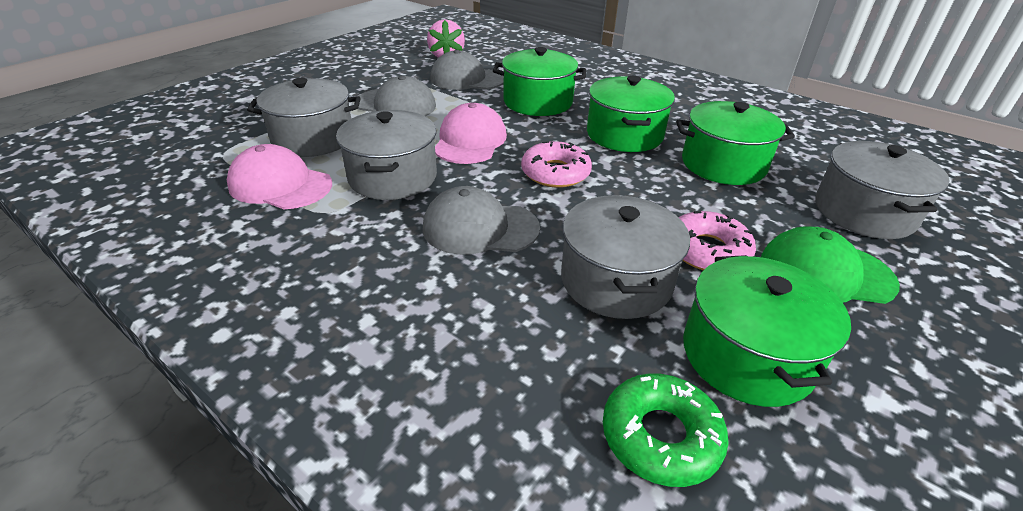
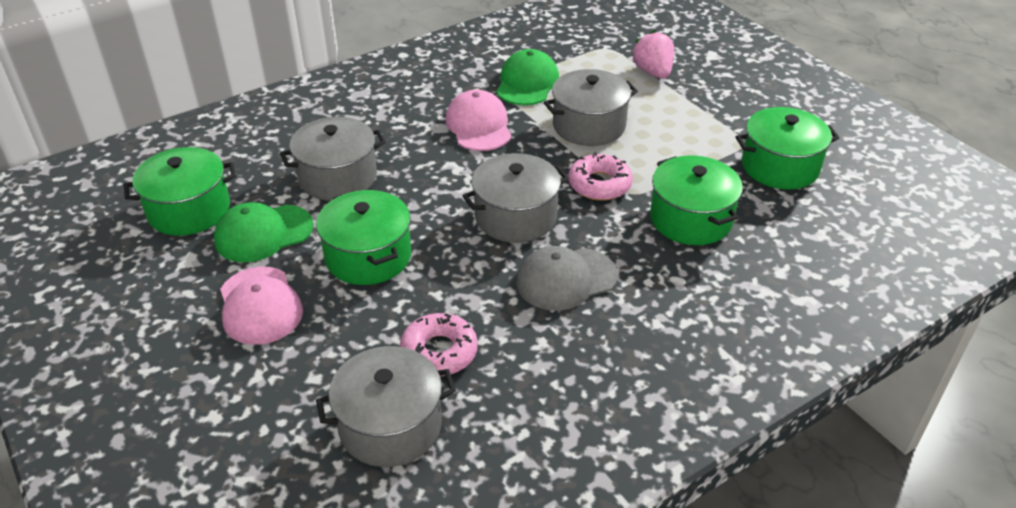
green cap: [761,227,900,304] = 1 -> [214,202,314,262] [497,49,559,105] = 2
green donut: [603,373,729,487] = 1 -> none = 0
grey cap: [354,76,436,116] [422,186,540,255] [430,50,504,90] = 3 -> [517,246,618,311] = 1

